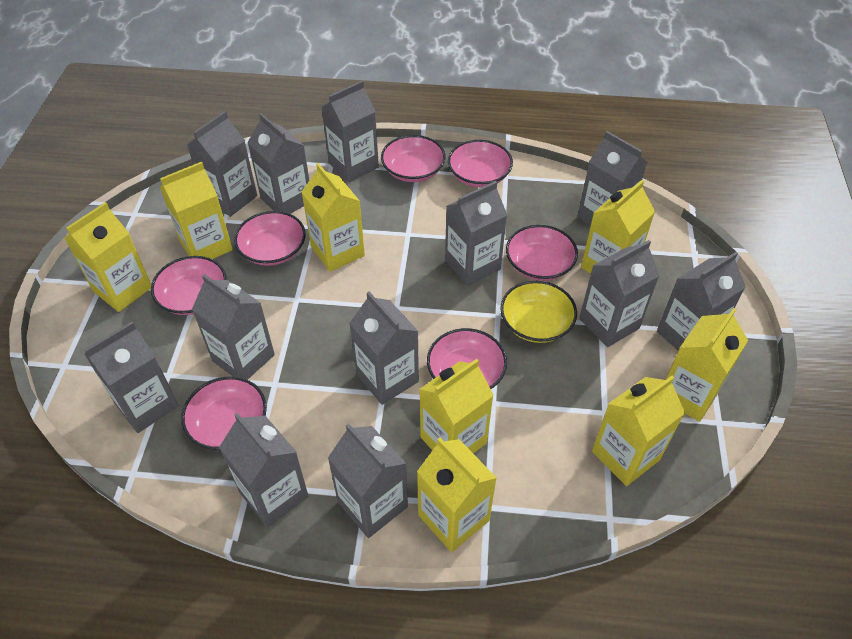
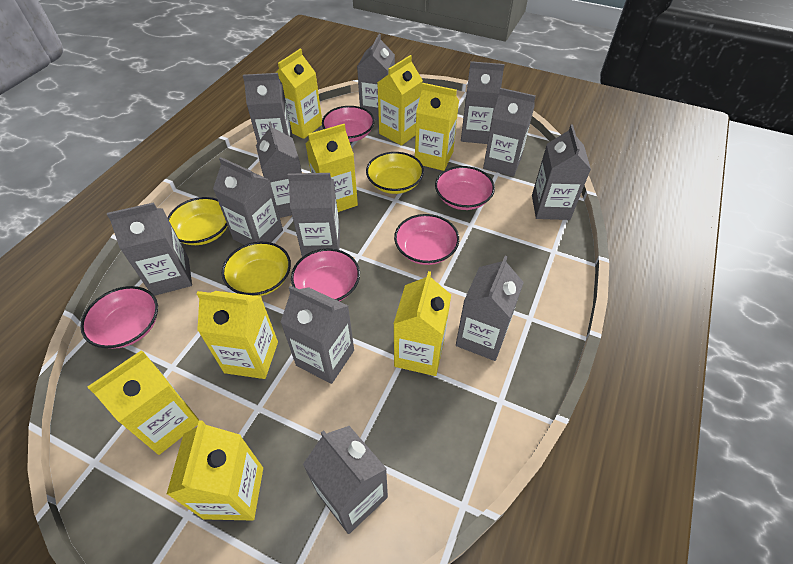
pink bowl: [151,256,227,315] [181,377,267,450] [234,211,306,266] [381,135,446,182] [427,328,507,389] [448,140,513,187] [506,225,578,281] = 7 -> [80,286,158,349] [291,249,360,302] [322,106,375,142] [394,214,459,265] [435,166,495,210] = 5
yellow bowl: [500,281,577,343] = 1 -> [167,197,228,245] [222,242,291,296] [366,152,424,194] = 3

